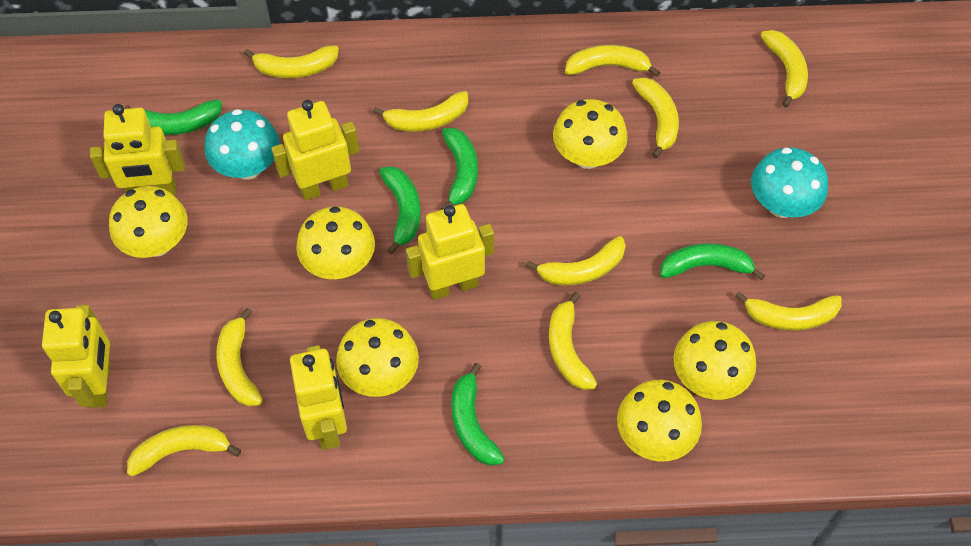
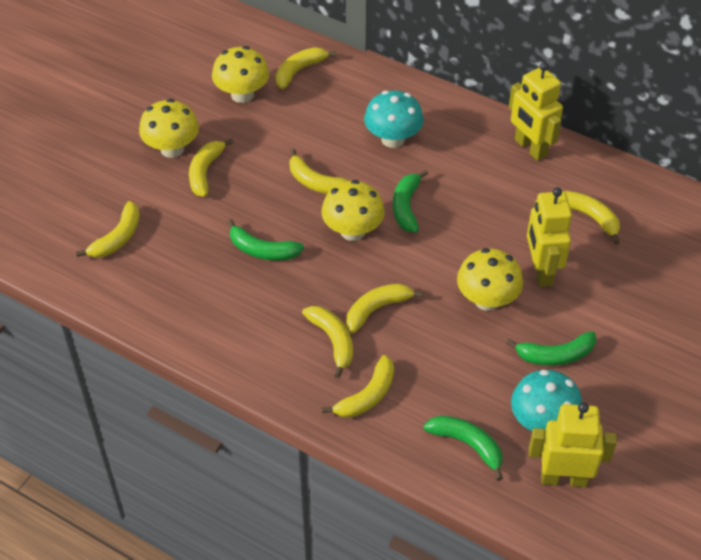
green banana: [124,100,222,135] [379,166,421,254] [441,128,478,210] [451,363,505,466] [660,243,765,280] = 5 -> [227,219,304,261] [393,169,428,232] [424,416,503,481] [506,331,596,366] = 4
yellow banana: [127,425,241,477] [216,308,263,407] [244,45,339,78] [373,91,468,132] [526,236,626,285] [549,292,597,390] [565,45,660,77] [632,77,679,158] [735,292,842,331] [760,30,808,108] = 10 -> [76,201,140,258] [189,138,234,197] [275,47,337,89] [289,149,350,194] [302,306,353,378] [322,355,394,418] [347,283,424,333] [564,191,620,244] = 8
yellow mushroom: [109,186,188,258] [296,206,375,279] [336,318,419,397] [553,99,628,169] [617,380,702,461] [673,321,756,400] = 6 -> [139,99,199,158] [212,46,269,103] [321,180,385,241] [457,248,523,311] = 4
yellow robot: [42,305,110,408] [90,104,185,196] [271,100,359,200] [290,345,347,450] [406,204,494,300] = 5 -> [509,62,563,161] [527,187,572,287] [529,402,617,487] = 3

